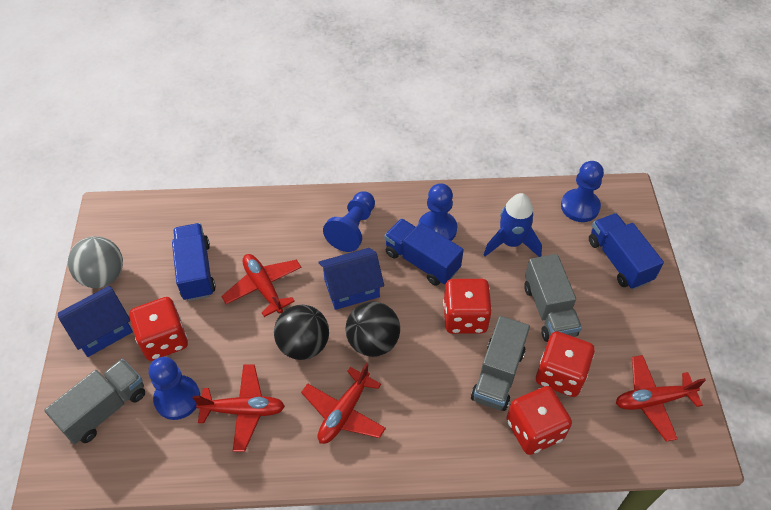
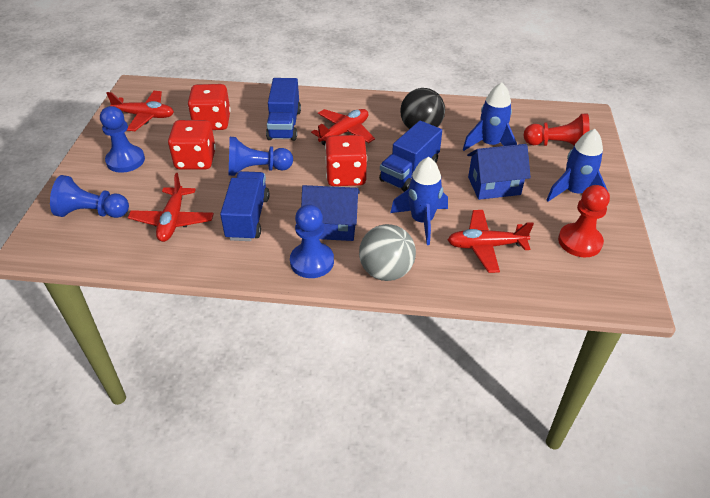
black ball: [274,305,329,360] [346,301,400,357] = 2 -> [400,88,445,129] = 1
blue rocket: [484,193,542,257] = 1 -> [390,157,448,245] [463,82,517,151] [547,129,608,201] = 3
grey truck: [44,359,145,445] [471,316,530,411] [524,254,582,342] = 3 -> none = 0
red dice: [129,297,188,361] [443,279,492,334] [507,386,572,455] [536,331,595,397] = 4 -> [168,120,216,169] [188,84,231,130] [325,135,367,186] = 3
red pawn: none = 0 -> [524,113,590,146] [558,185,610,257] = 2

